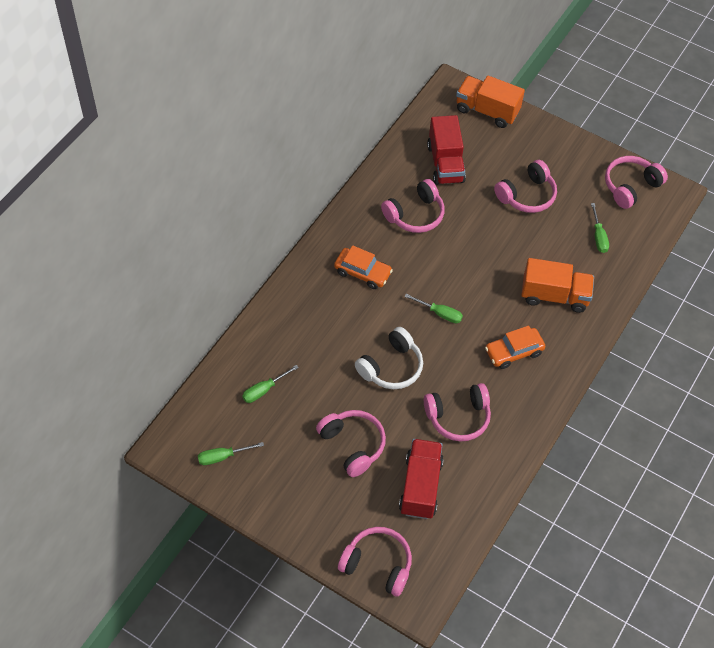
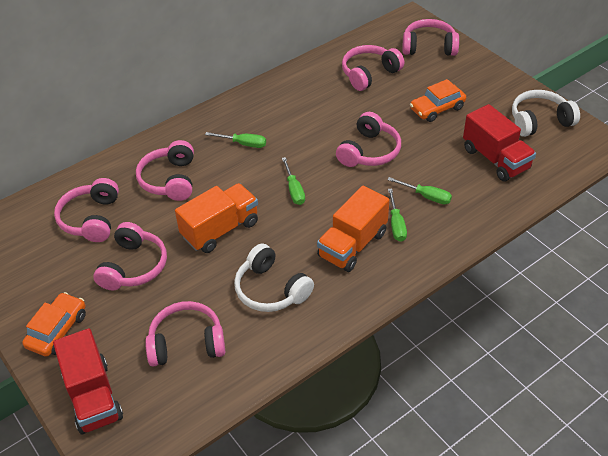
pink headphones: [316,410,386,477] [338,527,412,596] [381,179,445,233] [424,383,491,442] [494,160,557,213] [605,156,668,209] = 6 -> [54,178,119,242] [93,222,167,290] [136,140,194,201] [145,301,225,367] [336,112,401,167] [342,45,404,91] [402,19,459,56] = 7
white headphones: [355,327,423,389] = 1 -> [234,244,314,312] [512,90,580,137] = 2

